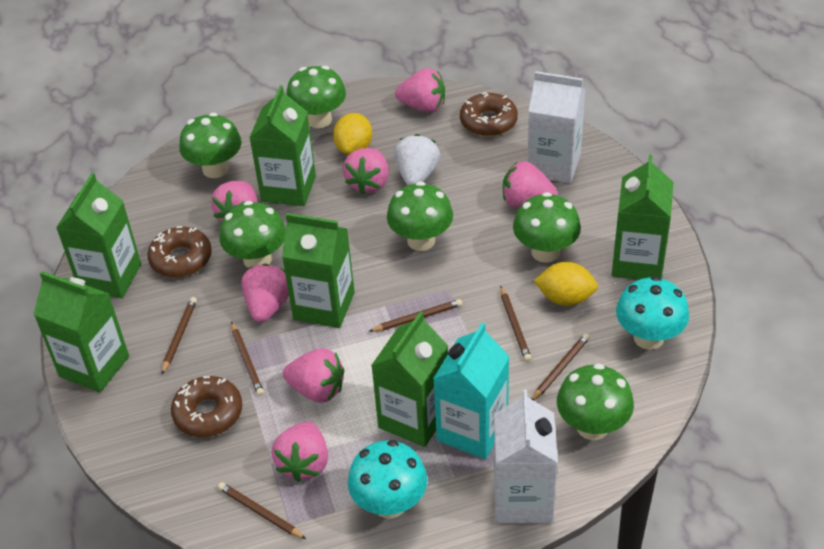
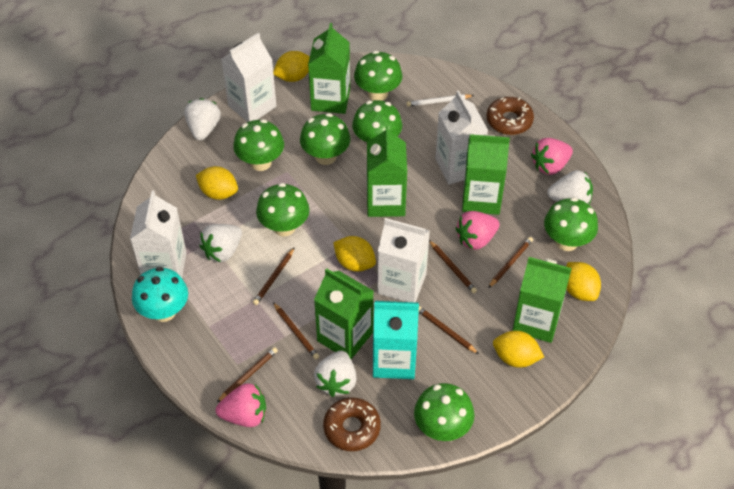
brown donut: [147,226,212,278] [171,376,242,437] [460,92,518,137] = 3 -> [323,398,381,451] [487,97,534,135] = 2
green carton: [33,271,129,393] [56,173,141,298] [249,85,316,206] [282,213,355,328] [371,311,448,447] [612,155,674,280] = 6 -> [308,23,350,114] [314,268,373,359] [367,125,407,217] [462,134,510,215] [512,257,571,343] = 5
green mushroom: [179,113,241,178] [220,201,286,268] [286,66,346,128] [387,181,453,251] [513,192,581,263] [557,363,634,440] = 6 -> [233,119,284,171] [256,183,309,237] [300,113,350,165] [352,100,402,143] [354,51,402,101] [414,383,475,441] [544,197,598,251] = 7
pink strawberry: [211,181,258,222] [242,264,289,322] [272,421,328,482] [283,349,344,403] [343,148,389,194] [395,68,445,113] [503,162,557,208] = 7 -> [216,383,266,427] [456,211,500,250] [531,138,573,175] = 3
turquoise mushroom: [348,440,427,519] [616,276,689,350] = 2 -> [132,267,188,322] = 1
white carton: [494,389,558,524] [527,71,586,183] = 2 -> [130,191,187,278] [221,33,276,122] [378,218,430,302] [435,91,488,184] = 4
white pencil: none = 0 -> [406,94,474,106] = 1
white strawberry: [394,134,440,185] = 1 -> [184,98,221,141] [199,224,242,262] [314,351,357,397] [547,170,593,204] = 4
yellow lemon: [333,113,372,155] [534,262,598,306] = 2 -> [196,166,238,200] [273,51,310,82] [333,236,376,272] [493,331,544,368] [566,262,601,301] = 5

